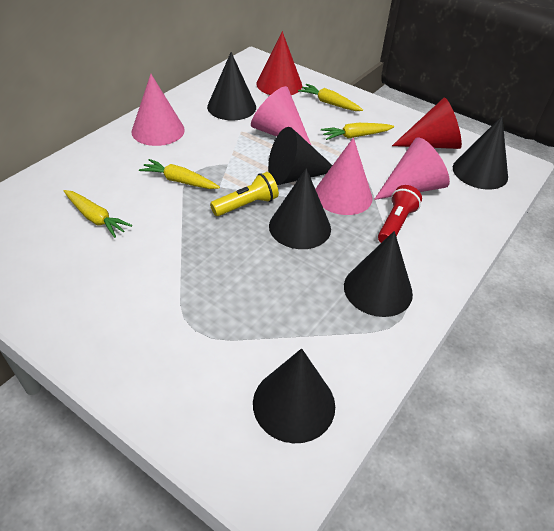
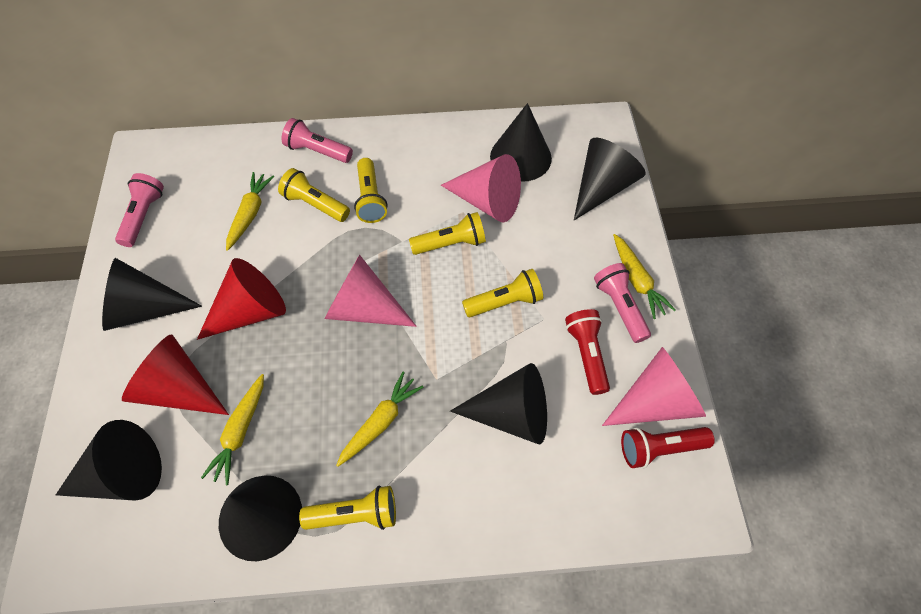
pink cone: [131,74,185,146] [251,86,312,146] [315,138,373,215] [374,137,450,200] = 4 -> [324,255,417,327] [441,154,521,222] [602,347,706,426] = 3
pink flashlight: none = 0 -> [115,173,164,247] [282,118,353,163] [594,263,651,343] = 3
red flashlight: [378,185,422,243] = 1 -> [565,309,610,395] [621,427,715,468] = 2
yellow flashlight: [210,172,279,216] = 1 -> [278,168,350,222] [299,486,396,530] [354,158,387,223] [409,212,486,255] [462,269,543,317] = 5

